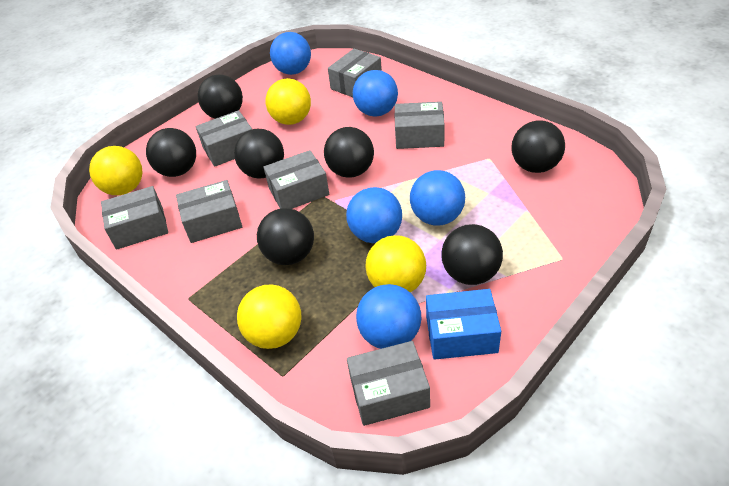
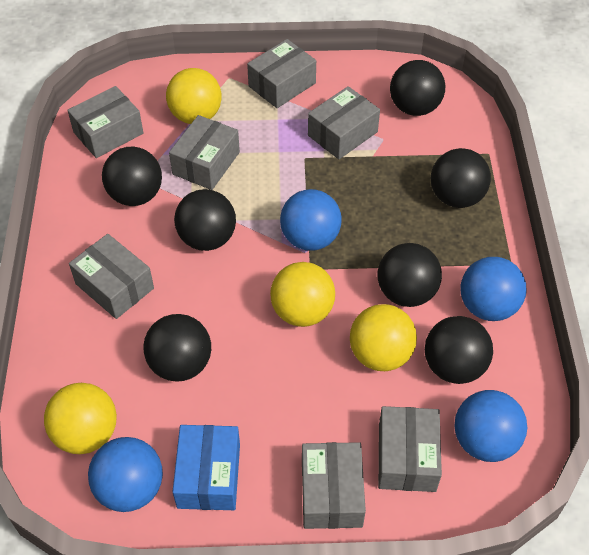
blue ball: [270,32,311,75] [346,187,402,243] [353,70,398,117] [356,284,421,349] [410,170,465,225] = 5 -> [88,437,163,512] [280,189,341,251] [455,390,527,462] [461,257,526,321] = 4

